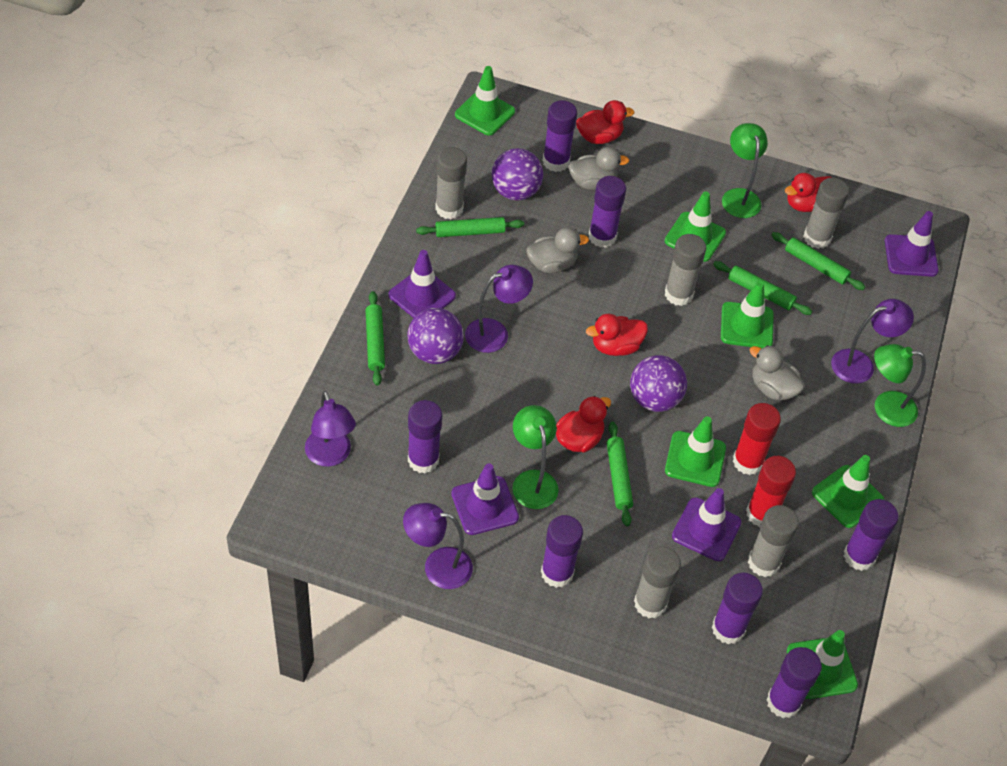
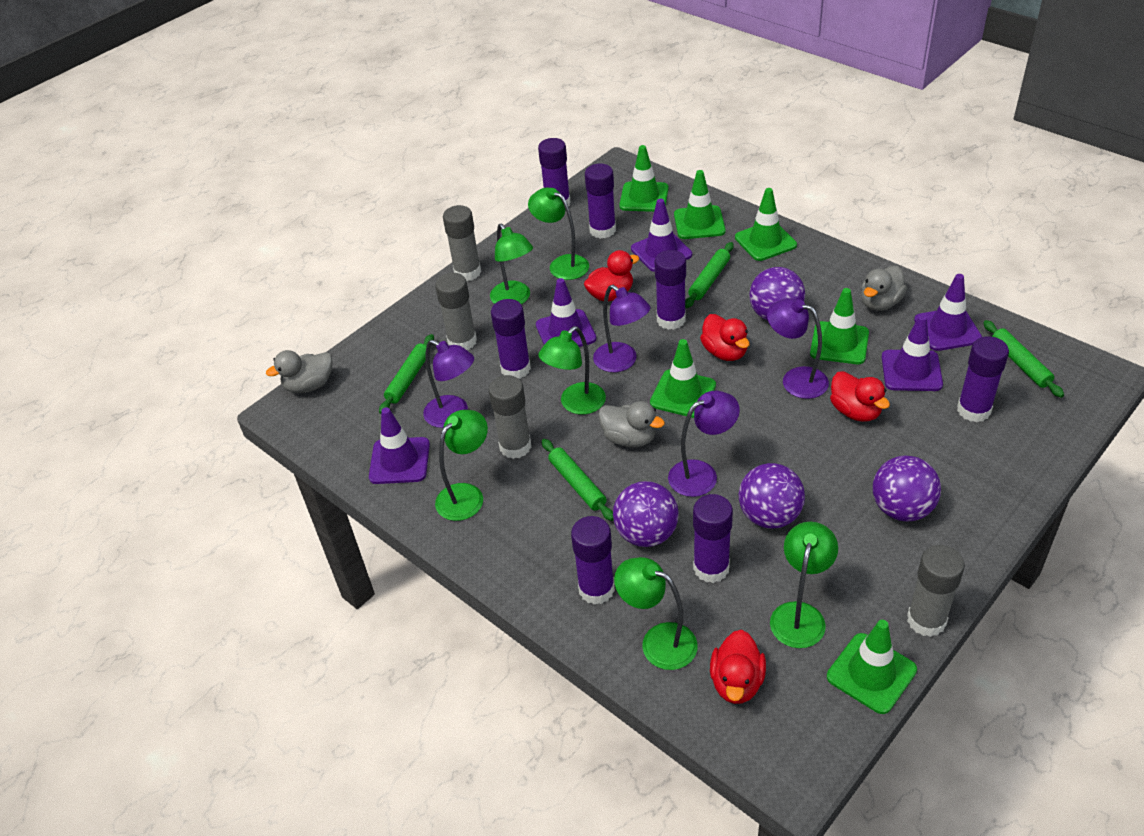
green lamp: [512,405,559,509] [722,123,768,218] [874,344,926,427] = 3 -> [435,410,488,521] [490,223,533,304] [528,187,589,280] [538,326,606,415] [614,557,698,670] [770,522,838,648] = 6
green rolling pin: [366,291,385,386] [416,217,524,237] [607,422,633,527] [713,261,812,315] [771,232,865,290] = 5 -> [379,334,434,414] [542,439,614,521] [685,242,734,308] [983,320,1064,398] = 4
grey glue stick: [435,147,467,219] [634,546,681,618] [665,234,706,306] [748,505,799,577] [803,178,849,249] = 5 -> [435,273,477,350] [443,205,481,281] [489,375,531,459] [907,545,965,637] = 4
purple ball: [407,308,464,364] [492,148,543,200] [630,355,687,412] = 3 -> [613,481,679,547] [739,463,805,529] [749,267,805,321] [873,456,941,521] = 4
purple traffic cone: [388,250,456,318] [451,463,519,535] [672,488,741,561] [885,211,939,277] = 4 -> [369,407,430,484] [536,278,596,347] [631,199,692,272] [882,315,943,391] [914,274,982,351] = 5
red glue stick: [733,403,781,475] [746,456,796,527] = 2 -> none = 0

